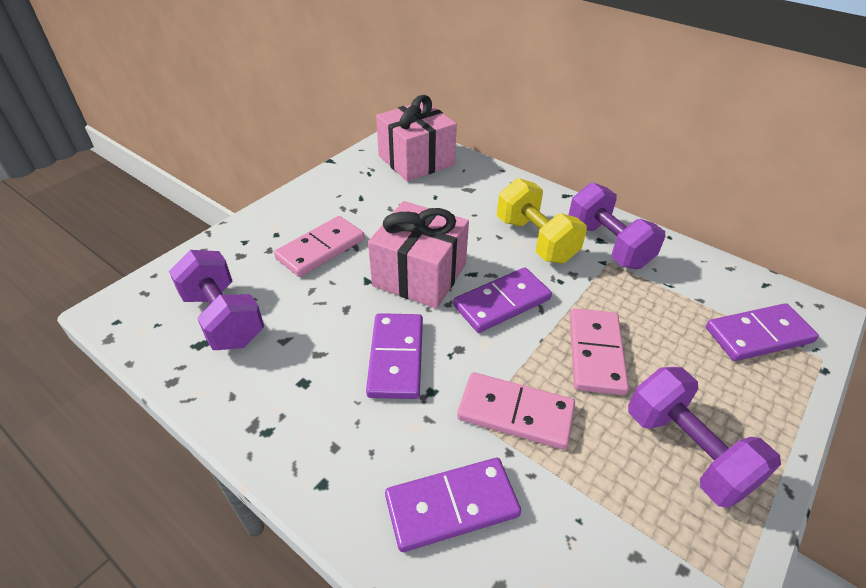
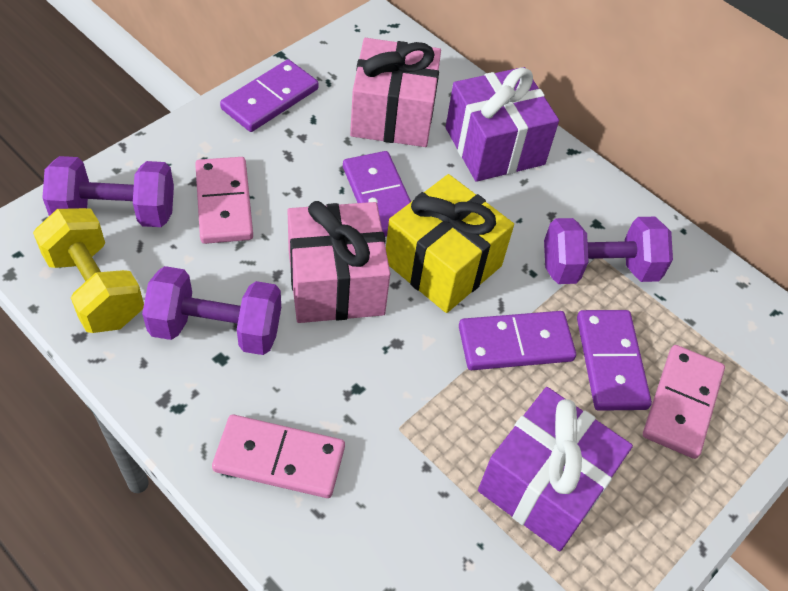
purple gift: none = 0 -> [446,67,559,182] [478,387,633,551] = 2
yellow gift: none = 0 -> [386,174,514,313] = 1

